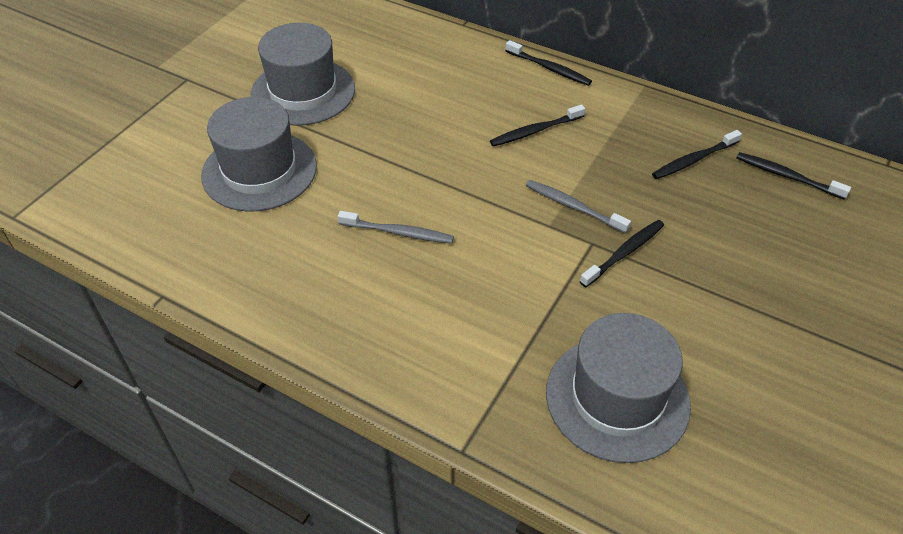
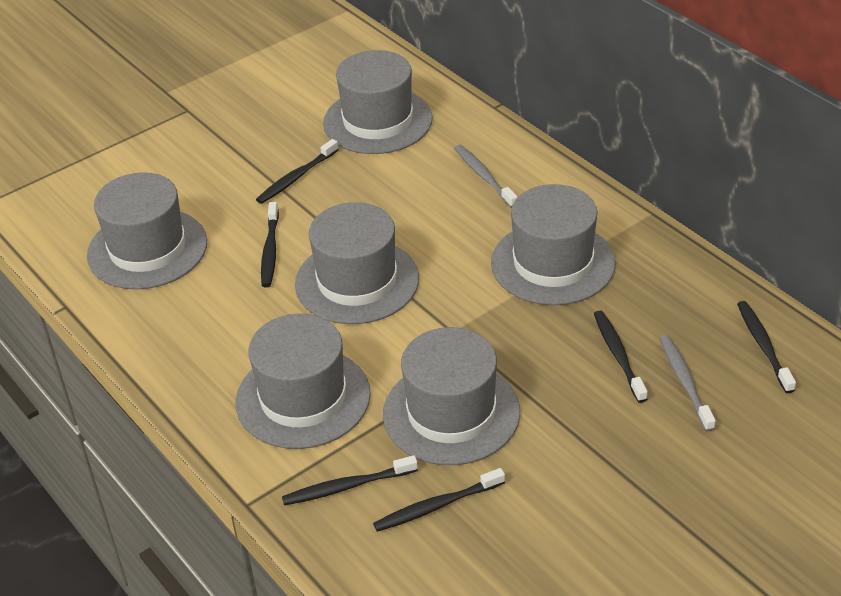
black toothbrush: [490,104,585,147] [506,40,592,86] [580,220,664,287] [652,130,742,179] [736,152,851,200] = 5 -> [256,139,339,204] [261,202,279,287] [282,455,418,505] [373,468,505,532] [594,311,648,403] [737,301,796,393] = 6
grey hat: [201,97,317,212] [250,23,355,126] [546,313,691,463] = 3 -> [87,172,207,289] [236,314,371,449] [295,202,419,324] [323,50,433,154] [383,327,520,465] [491,184,616,305] = 6

